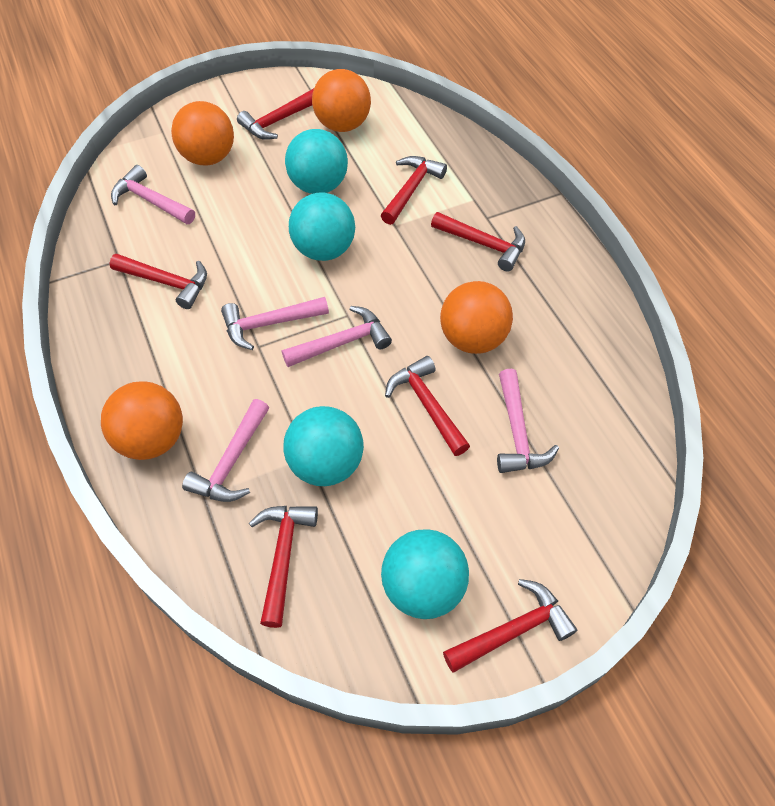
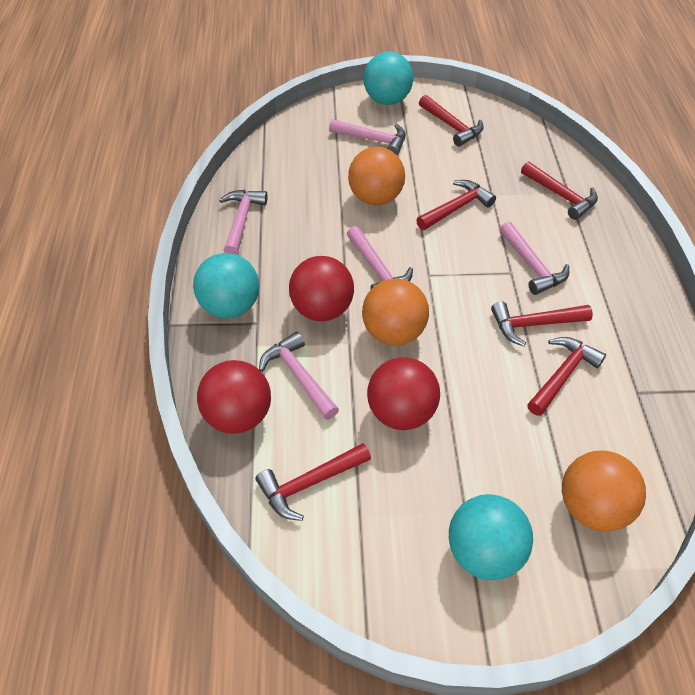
orange ball: [101,381,183,460] [171,101,234,166] [312,69,371,132] [440,281,513,354] = 4 -> [348,147,405,205] [362,279,429,346] [562,451,646,532] = 3
red ball: none = 0 -> [197,360,271,434] [289,256,354,321] [367,357,440,430] = 3
red hammer: [110,254,207,309] [237,88,314,140] [249,506,318,628] [381,156,447,225] [385,356,470,456] [431,212,525,272] [443,579,577,673] = 7 -> [256,443,371,521] [416,180,496,230] [419,95,484,147] [491,302,593,346] [521,161,598,220] [527,337,606,416] = 6
turquoise ball: [284,406,364,486] [285,129,348,194] [289,192,355,261] [381,529,469,619] = 4 -> [193,253,259,318] [363,52,413,105] [449,494,533,580] = 3

